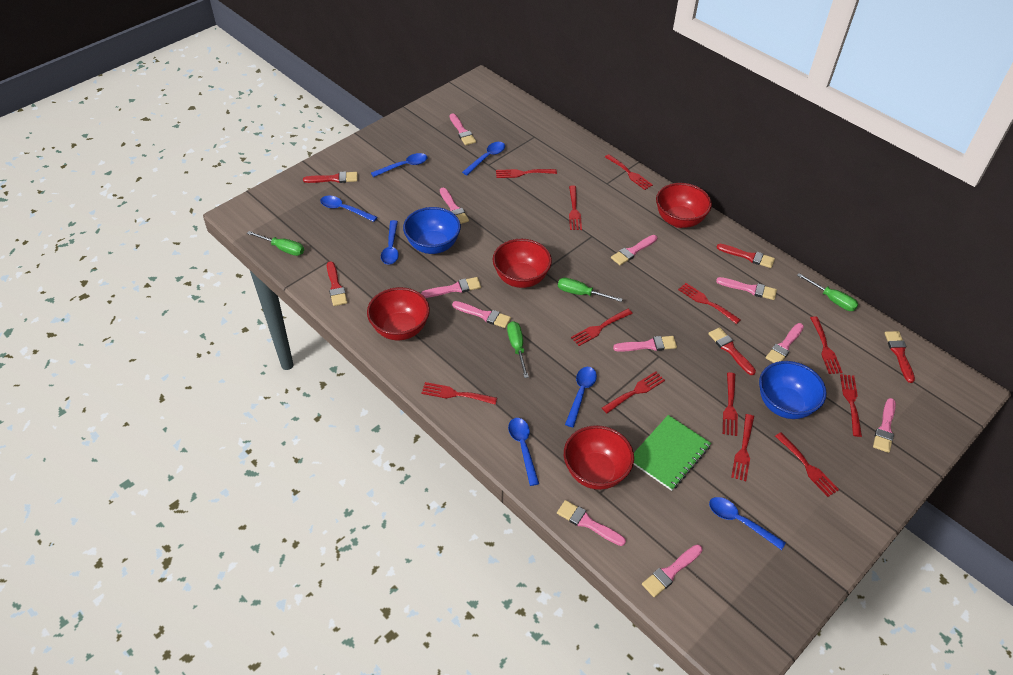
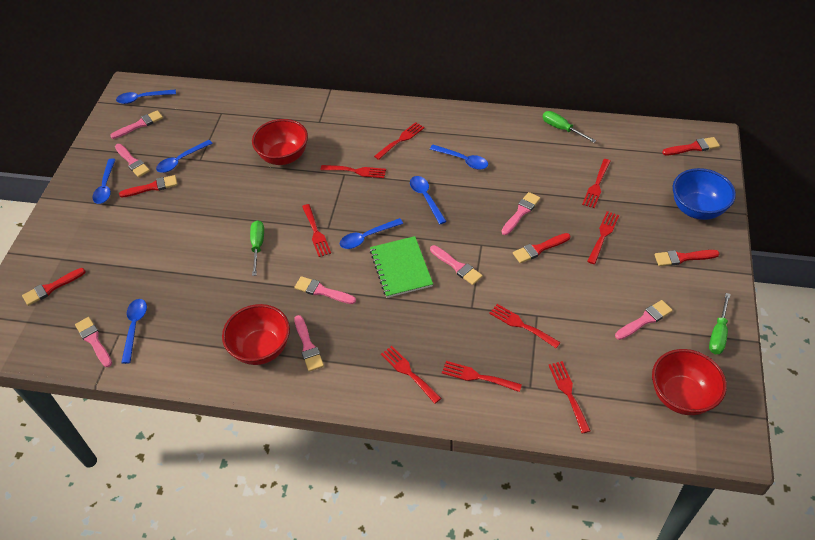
blue bowl: [403,207,461,254] [759,361,827,419] = 2 -> [673,168,736,220] = 1
green screwdriver: [247,231,304,256] [507,321,529,378] [558,278,623,302] [797,273,858,311] = 4 -> [250,220,264,276] [543,111,596,143] [709,293,730,354] = 3
pink brush: [421,277,481,298] [440,188,469,224] [450,113,476,145] [452,301,511,328] [557,500,626,546] [611,235,657,265] [613,336,677,352] [642,545,703,597] [716,277,777,300] [766,323,804,363] [873,398,896,453] = 11 -> [75,317,112,367] [110,110,163,139] [115,144,150,177] [294,276,356,304] [294,315,324,372] [430,245,483,285] [501,192,540,235] [615,300,673,340] = 8
red bowl: [367,287,430,340] [493,239,552,288] [564,425,634,490] [656,183,712,228] = 4 -> [222,304,290,365] [252,119,308,165] [652,349,727,415] = 3
red fork: [421,382,497,405] [496,169,557,178] [569,186,582,230] [571,309,633,346] [602,372,665,413] [605,154,653,190] [678,283,741,324] [723,372,738,436] [731,414,754,481] [775,432,839,497] [810,316,843,374] [840,374,862,437] = 12 -> [302,204,331,257] [321,165,386,178] [374,122,425,160] [381,346,441,404] [442,361,522,392] [489,304,561,348] [549,361,591,434] [582,159,611,208] [587,211,619,264] = 9

